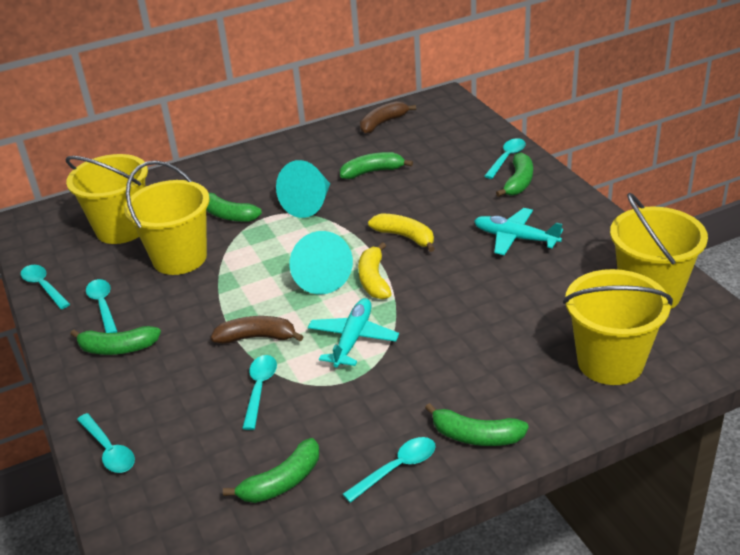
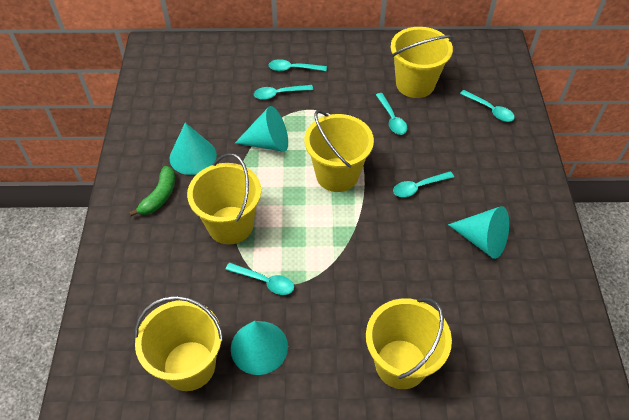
brown banana: [211,316,304,344] [360,101,416,134] = 2 -> none = 0
green banana: [70,326,161,355] [206,190,262,222] [223,438,319,503] [340,152,413,179] [425,403,529,446] [496,152,533,197] = 6 -> [129,166,175,216] = 1
turquoise cone: [276,160,330,218] [290,231,353,294] = 2 -> [170,123,217,175] [231,321,288,375] [235,106,288,152] [448,206,509,259] = 4
turquoise plane: [308,298,399,368] [474,208,563,255] = 2 -> none = 0
yellow banana: [358,242,392,300] [368,214,435,252] = 2 -> none = 0
yellow bucket: [66,154,148,244] [124,160,210,275] [563,269,673,385] [610,193,708,309] = 4 -> [134,296,223,391] [187,153,261,245] [304,110,374,192] [366,298,452,389] [391,27,454,98] = 5

